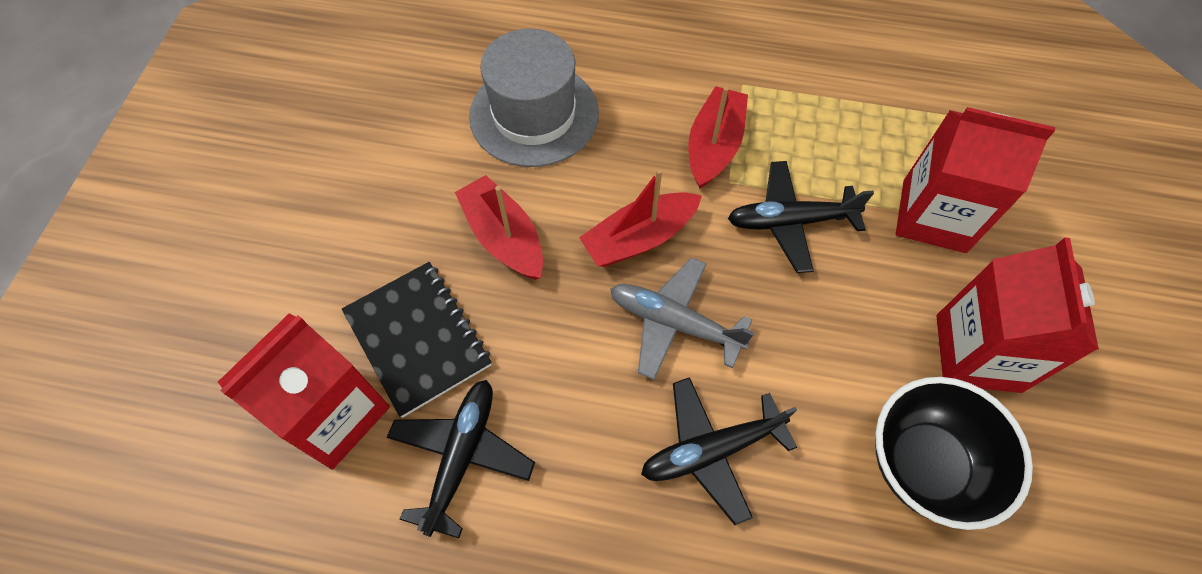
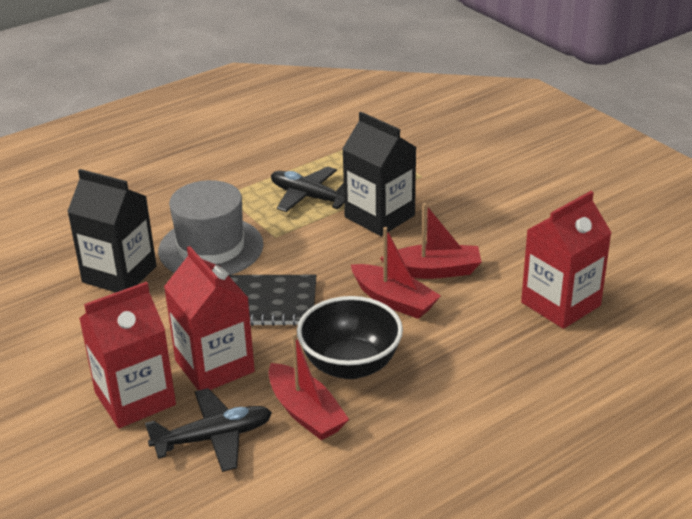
black carton: none = 0 -> [67,169,157,292] [342,112,417,236] = 2
black plane: [387,380,535,538] [641,377,797,525] [728,161,874,273] = 3 -> [145,388,272,472] [271,167,344,212] = 2
grey plane: [610,257,755,380] = 1 -> none = 0

